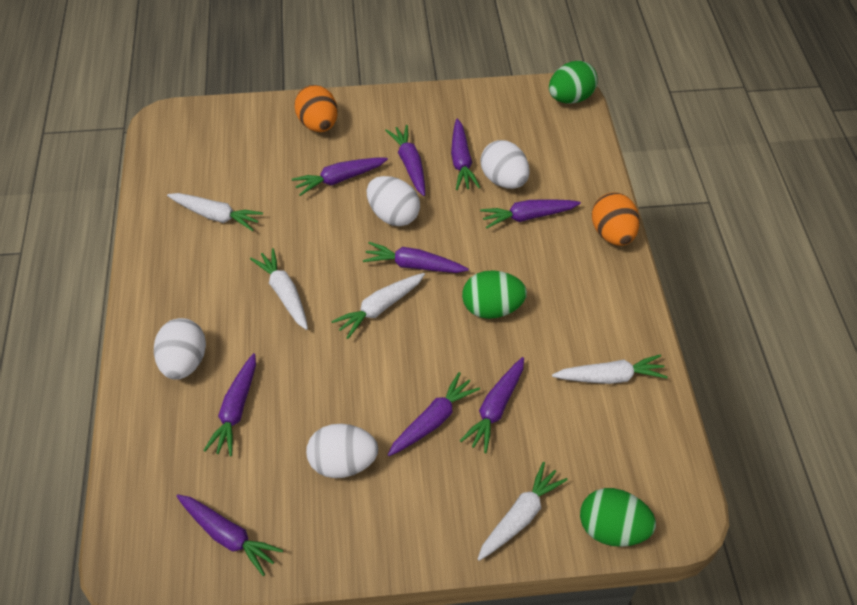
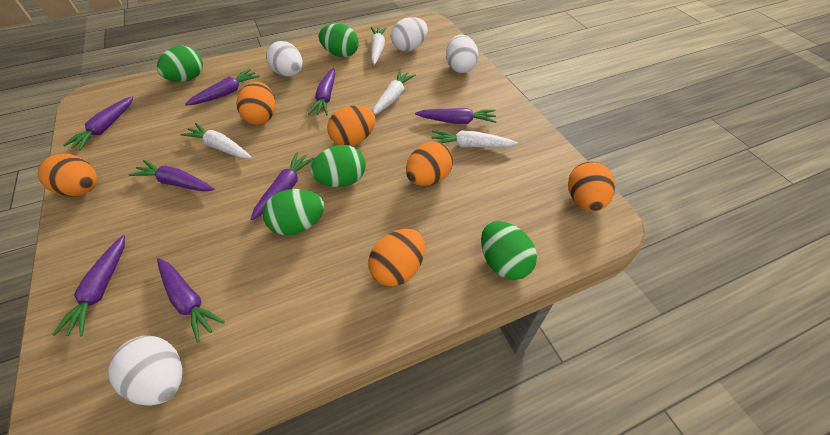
green egg: [462,270,527,319] [549,61,598,104] [580,488,656,547] = 3 -> [157,46,203,82] [263,189,324,235] [310,145,366,187] [319,24,359,57] [481,221,537,280] = 5
orange egg: [294,85,338,132] [592,192,640,246] = 2 -> [38,154,97,197] [237,82,275,125] [327,105,376,146] [368,229,425,286] [406,141,453,186] [568,161,615,212] = 6
purple carrot: [176,494,283,576] [203,353,256,457] [292,158,388,196] [363,242,469,273] [385,125,425,196] [388,372,480,456] [451,119,480,190] [460,357,524,453] [480,199,581,228] = 9 -> [52,235,125,336] [63,97,133,151] [129,160,215,192] [157,258,225,342] [185,69,260,106] [251,152,315,220] [308,68,336,115] [415,108,497,124] = 8
white carrot: [167,193,263,231] [250,248,308,330] [331,273,425,339] [478,462,568,561] [552,354,668,384] = 5 -> [180,123,252,159] [371,27,387,65] [373,70,416,115] [432,130,518,147] = 4

